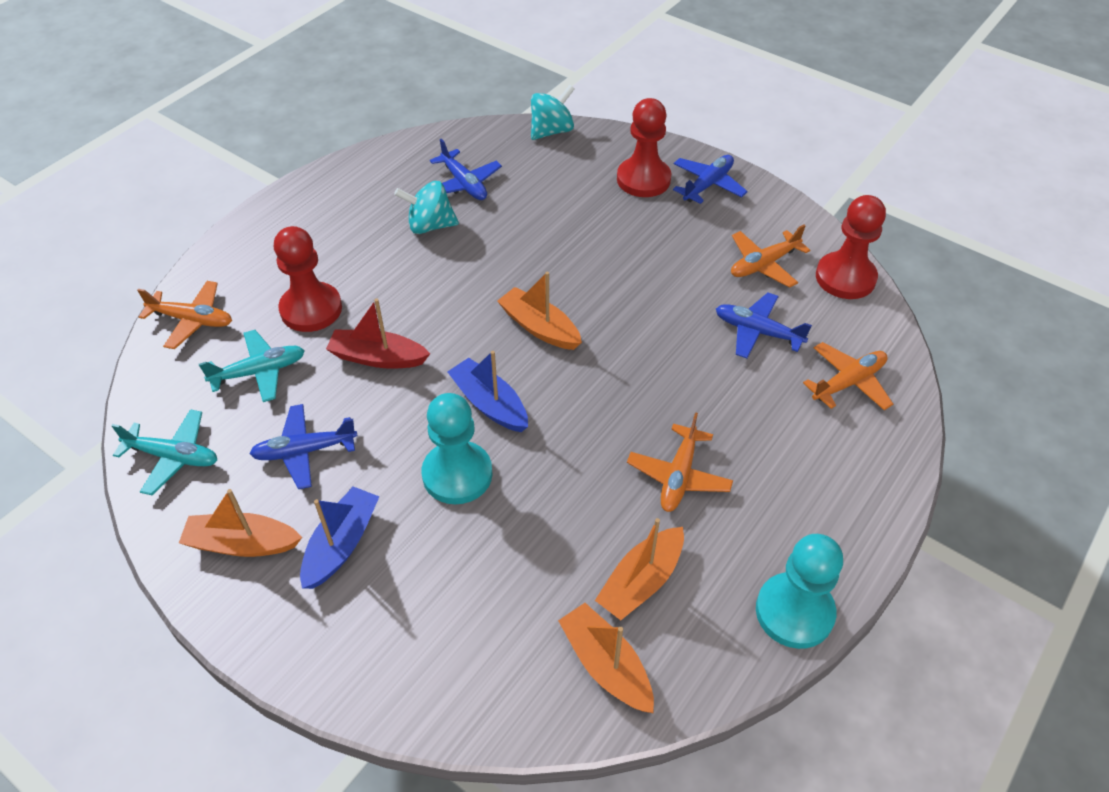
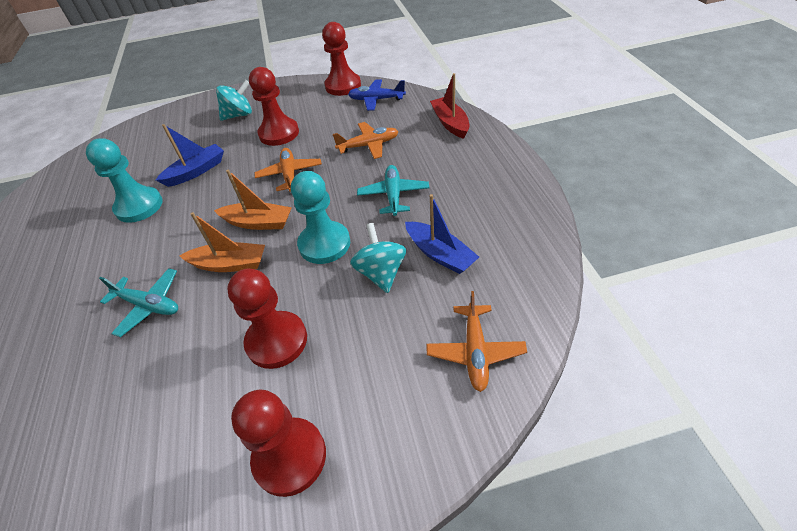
blue plane: [250,404,357,489] [430,139,502,200] [673,155,748,204] [716,293,812,359] = 4 -> [348,79,406,111] = 1
orange boat: [179,489,302,557] [497,272,582,350] [558,603,654,713] [595,518,684,620] = 4 -> [179,212,265,272] [214,170,292,230] = 2
orange plane: [137,281,232,349] [627,412,733,512] [731,224,810,288] [803,342,893,410] = 4 -> [254,148,322,192] [333,122,399,159] [426,291,527,392] = 3
red pawn: [274,226,342,332] [617,98,671,197] [816,195,886,299] = 3 -> [227,269,307,369] [231,390,326,497] [249,67,299,146] [322,22,361,96] = 4

